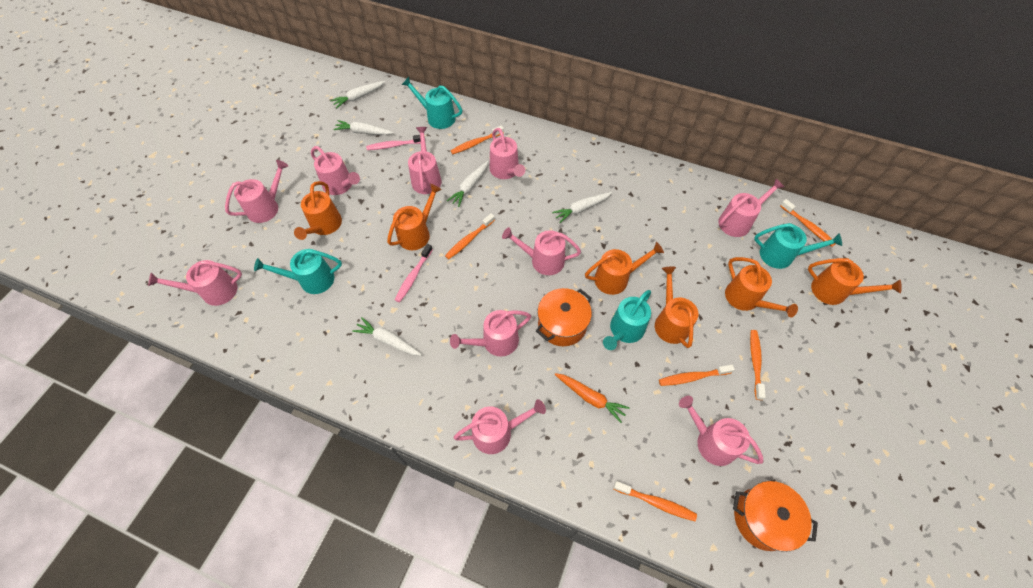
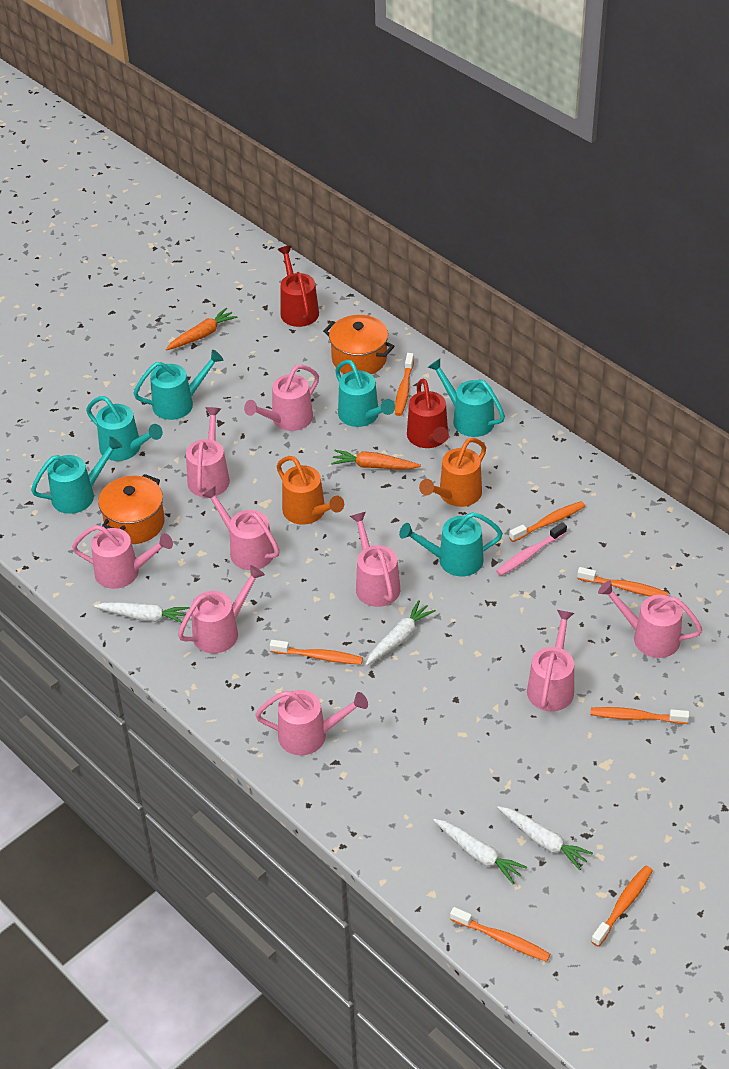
orange carrot: [555,373,629,423] = 1 -> [166,308,238,350] [331,450,421,469] = 2
orange toothbrush: [445,214,495,259] [450,126,504,154] [613,481,697,521] [659,365,735,386] [750,330,766,400] [780,199,835,247] = 6 -> [270,640,363,665] [395,353,414,416] [450,907,550,962] [509,501,585,542] [577,567,668,596] [591,707,689,724] [591,865,653,947] = 7
orange watering can: [294,181,342,240] [387,184,442,250] [585,242,664,295] [655,266,698,348] [725,257,798,317] [808,258,902,305] = 6 -> [277,456,344,525] [419,438,486,507] = 2
pink toothbrush: [366,135,421,150] [395,244,433,302] = 2 -> [496,522,567,576] = 1
pink watering can: [148,260,242,306] [225,160,288,223] [311,146,360,195] [408,127,442,194] [450,310,531,357] [454,399,546,454] [490,128,525,179] [502,227,581,275] [679,396,763,466] [718,179,784,237] = 10 -> [72,525,173,589] [178,565,265,653] [186,407,230,497] [202,486,280,570] [244,365,319,431] [255,690,368,755] [350,512,400,607] [527,610,574,711] [598,580,702,658] = 9
red watering can: none = 0 -> [277,246,319,327] [407,378,449,448] = 2
turquoise watering can: [254,249,342,294] [402,77,462,129] [603,290,651,350] [754,223,842,269] = 4 -> [31,437,122,514] [86,396,163,461] [133,350,223,420] [335,360,395,427] [399,512,503,576] [428,359,505,437] = 6
white carrot: [330,81,385,108] [333,120,393,135] [352,318,422,356] [447,161,489,207] [552,192,612,223] = 5 -> [94,602,190,623] [366,600,436,666] [433,819,527,884] [497,806,593,870] = 4

